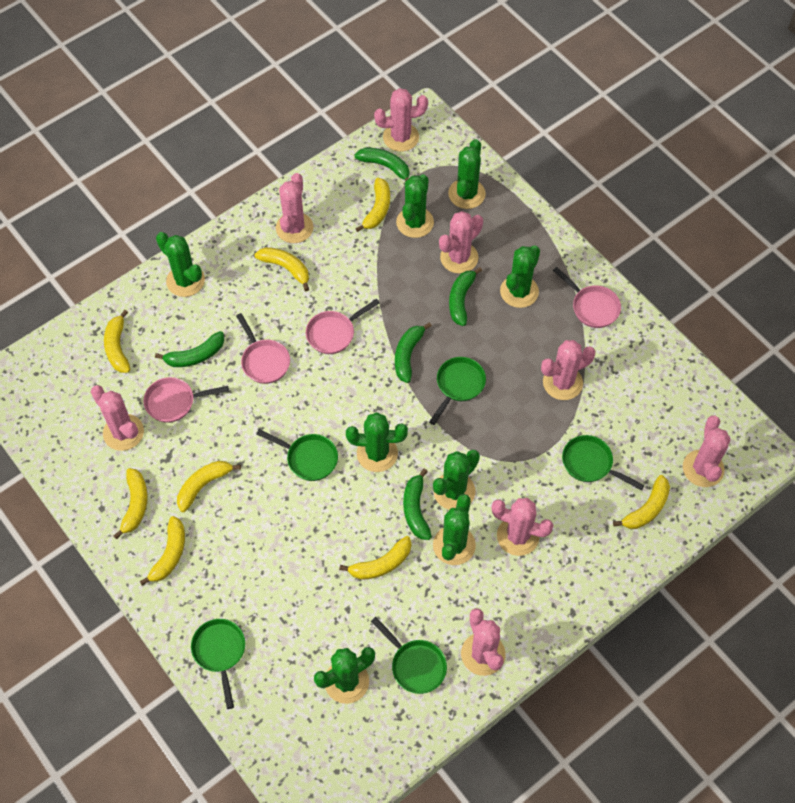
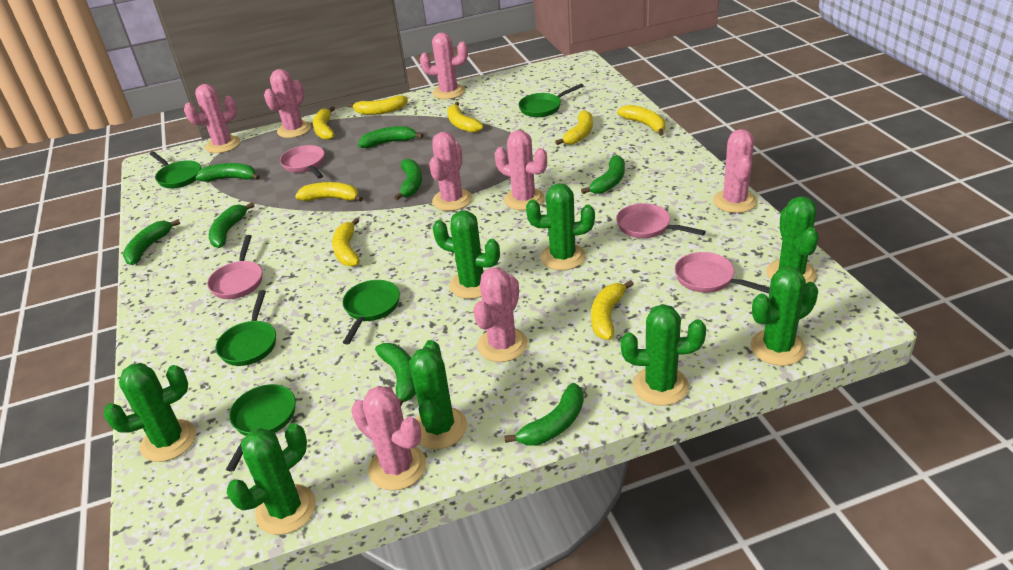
green banana: [155,331,224,367] [354,148,410,181] [395,322,432,383] [403,469,432,540] [449,267,482,326] = 5 -> [123,219,180,265] [195,163,260,182] [209,202,254,248] [358,126,423,148] [375,343,416,405] [394,159,422,200] [504,383,584,446] [581,155,625,194] = 8

